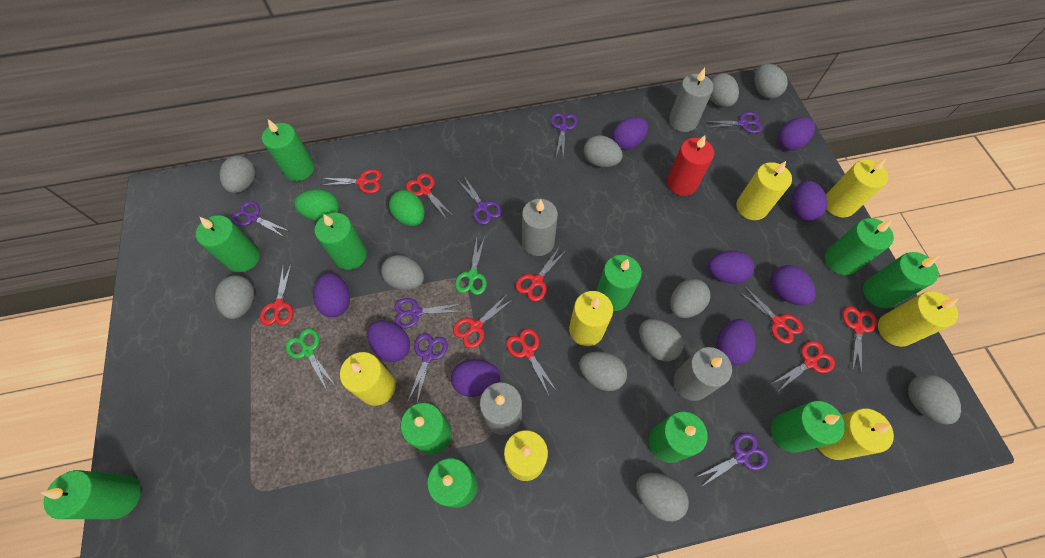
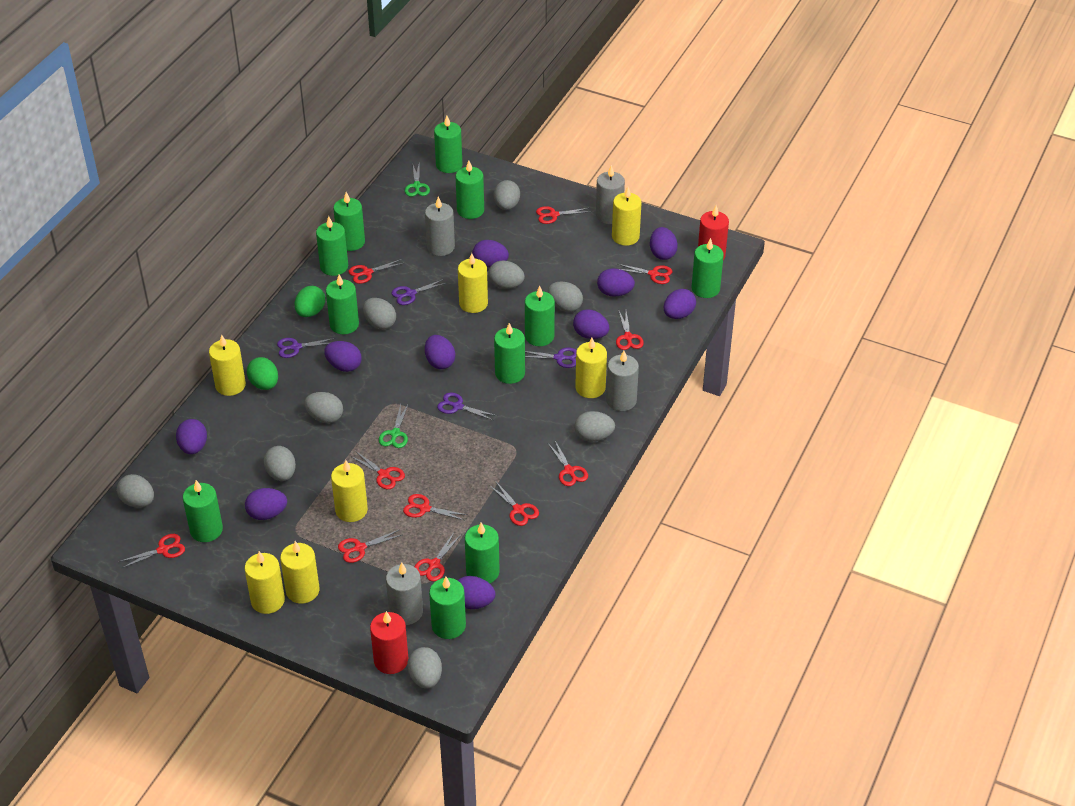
grey egg: [215,275,255,319] [219,156,256,193] [381,255,424,290] [579,351,627,391] [584,135,623,167] [636,473,689,522] [639,319,683,361] [670,279,711,318] [710,73,739,107] [754,64,788,99] [908,375,961,425] = 11 -> [117,474,154,507] [264,446,296,481] [304,392,343,423] [363,298,396,329] [407,647,442,689] [488,260,525,289] [494,180,520,210] [548,281,583,312] [574,411,615,442] = 9
purple egg: [313,273,350,317] [367,320,410,362] [451,359,500,397] [612,117,648,150] [708,250,754,284] [717,319,756,365] [771,265,816,306] [777,117,815,151] [791,181,828,221] = 9 -> [176,419,207,454] [245,488,287,520] [324,341,362,372] [425,335,455,369] [458,576,495,609] [472,240,509,267] [573,309,609,339] [597,268,635,297] [650,227,678,260] [664,289,696,319] = 10
purple scissors: [231,201,289,237] [394,298,463,328] [407,333,448,403] [458,177,502,225] [551,112,578,157] [697,433,769,487] [704,112,763,133] = 7 -> [277,338,336,358] [391,279,446,305] [437,393,497,420] [525,348,577,368] = 4
red candle: [667,135,714,196] = 1 -> [370,611,408,674] [698,205,729,260] = 2
red scissors: [260,263,293,325] [322,169,382,194] [406,173,452,218] [453,295,513,348] [506,329,556,395] [516,247,565,301] [739,286,803,344] [773,341,835,391] [842,306,877,374] = 9 -> [118,534,185,568] [338,530,402,563] [348,259,404,284] [350,451,405,489] [403,494,467,520] [415,533,461,581] [489,482,539,526] [536,206,589,224] [548,441,588,486] [616,311,644,350] [618,264,673,284] = 11

